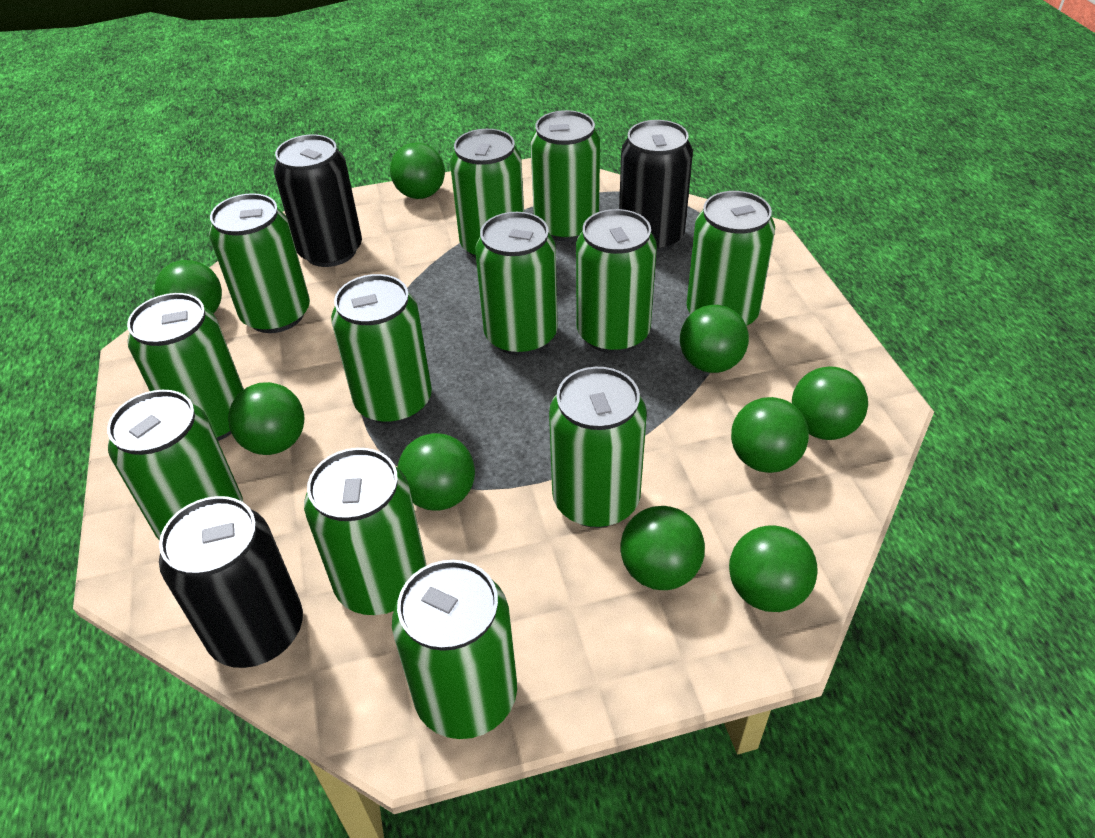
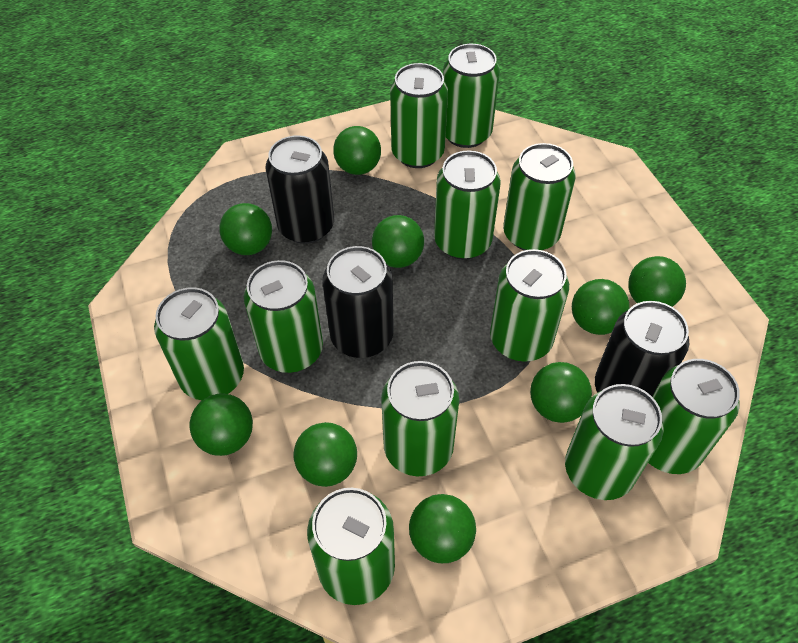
green can: [107,390,243,540] [127,293,244,441] [209,193,310,333] [304,448,426,615] [331,274,432,424] [392,560,517,739] [450,129,524,258] [475,212,558,356] [530,110,600,242] [549,367,647,528] [576,209,657,353] [687,191,775,326] = 12 -> [154,287,244,400] [244,260,323,373] [307,488,395,605] [381,361,459,476] [390,63,448,168] [434,150,501,260] [443,44,500,148] [490,249,569,362] [503,143,576,251] [565,384,664,500] [648,359,740,474] = 11

